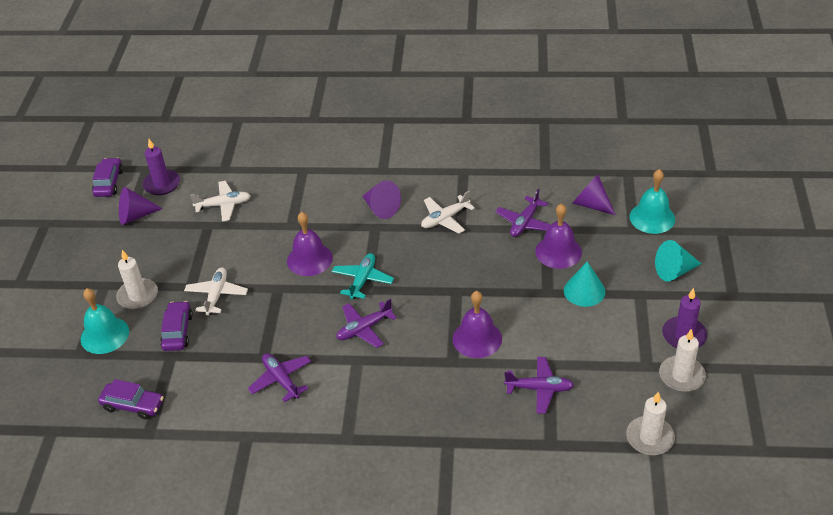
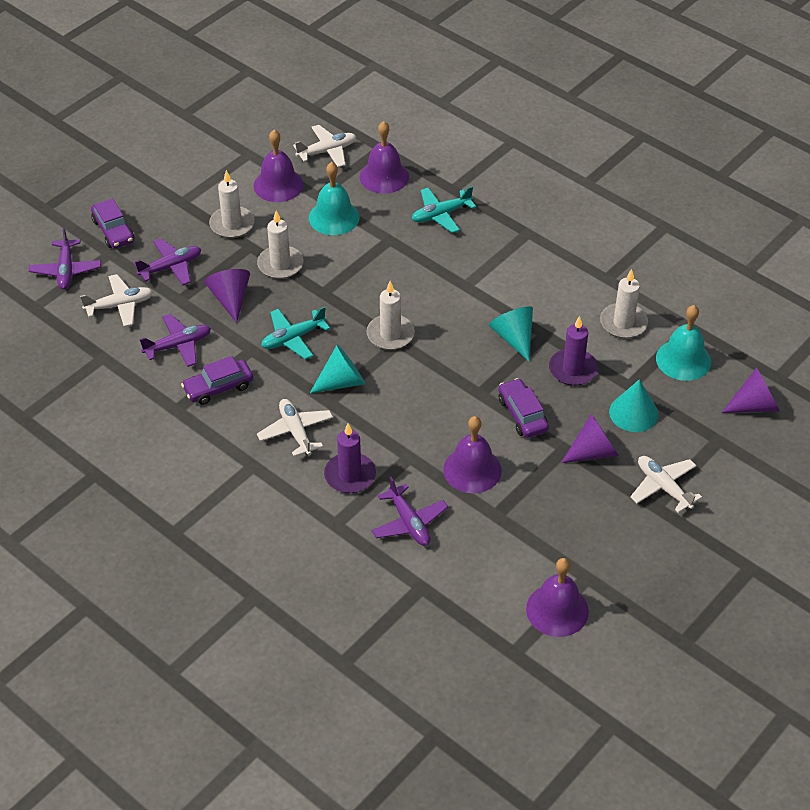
purple bell: [287,212,333,276] [453,291,502,358] [535,203,582,269] = 3 -> [254,130,304,202] [359,121,409,194] [443,416,502,493] [526,558,589,637] = 4
turquoise cone: [564,261,606,307] [655,240,702,282] = 2 -> [310,344,365,393] [489,306,533,361] [609,379,659,432] = 3
turquoise plane: [332,253,394,299] = 1 -> [261,306,330,360] [412,186,476,233] = 2
white candle: [116,250,158,309] [626,392,675,455] [659,329,706,392] = 3 -> [209,170,255,238] [257,211,303,279] [367,281,415,350] [600,269,648,338] = 4
white plane: [184,267,248,315] [190,181,251,222] [421,191,475,234] = 3 -> [80,274,153,327] [257,399,333,456] [293,125,356,167] [630,456,702,513] = 4

